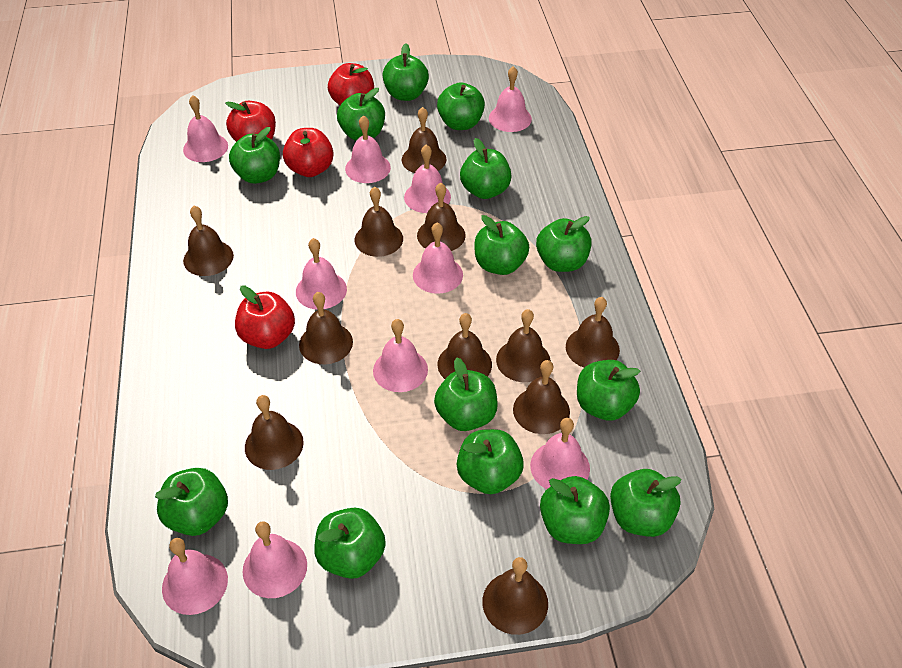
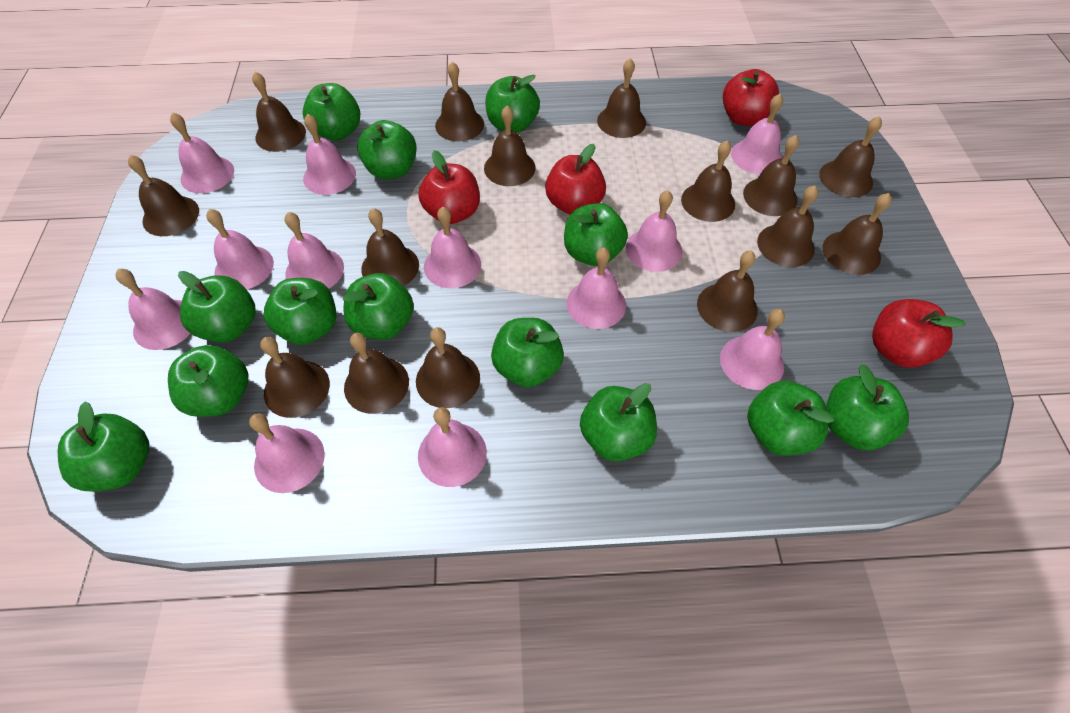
brown bell: [183,206,234,276] [245,395,304,470] [299,292,353,364] [355,187,403,257] [401,107,446,173] [417,183,466,251] [437,313,492,379] [482,557,548,635] [496,309,551,382] [513,360,570,434] [566,297,620,368] = 11 -> [128,155,199,236] [252,72,306,152] [260,337,330,418] [344,333,409,414] [361,208,419,286] [416,327,480,408] [435,62,484,141] [484,106,536,186] [597,58,646,138] [681,140,735,222] [697,251,758,332] [743,135,799,216] [757,186,819,267] [819,116,882,197] [823,193,892,275] = 15
green apple: [155,468,228,536] [229,127,280,184] [314,508,386,579] [337,88,385,141] [382,43,429,101] [434,358,498,431] [437,82,485,130] [457,429,524,494] [460,138,512,199] [474,215,529,275] [536,216,592,272] [540,476,610,544] [577,360,640,421] [610,469,682,537] = 14 -> [58,402,149,491] [168,345,249,417] [178,271,256,342] [264,278,336,345] [303,83,360,141] [343,273,414,340] [357,120,417,179] [485,75,540,133] [491,318,564,387] [564,203,628,266] [580,383,657,461] [747,381,834,456] [826,364,909,450] = 13
pink bell: [162,538,228,615] [183,95,228,162] [242,521,307,598] [296,238,347,310] [345,115,391,183] [373,319,428,392] [404,145,451,213] [413,223,463,294] [489,66,532,132] [530,418,590,489] = 10 -> [115,269,190,350] [170,112,234,193] [206,209,274,290] [249,413,325,493] [285,212,344,289] [303,114,356,195] [418,407,487,487] [424,207,481,288] [566,248,626,329] [626,190,682,272] [720,309,785,390] [731,94,783,174] = 12

